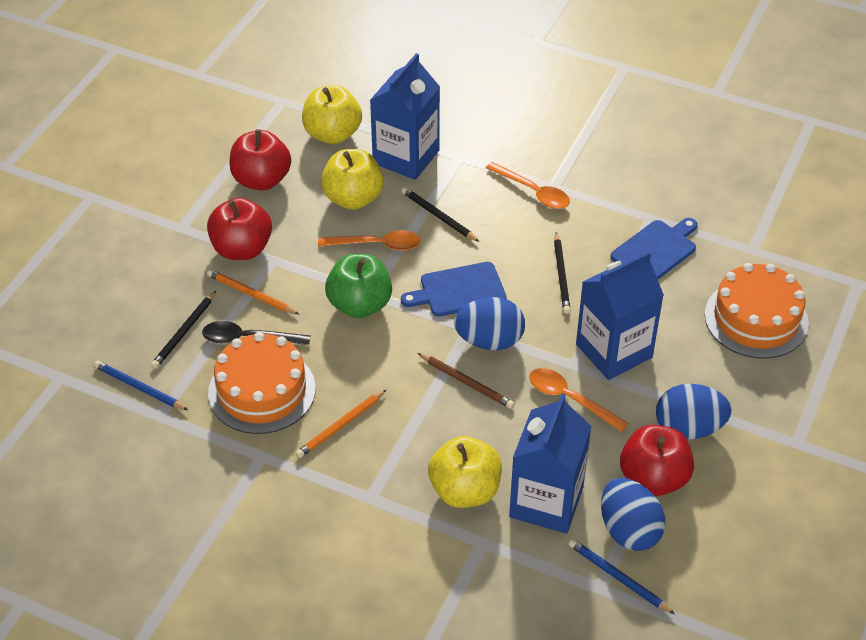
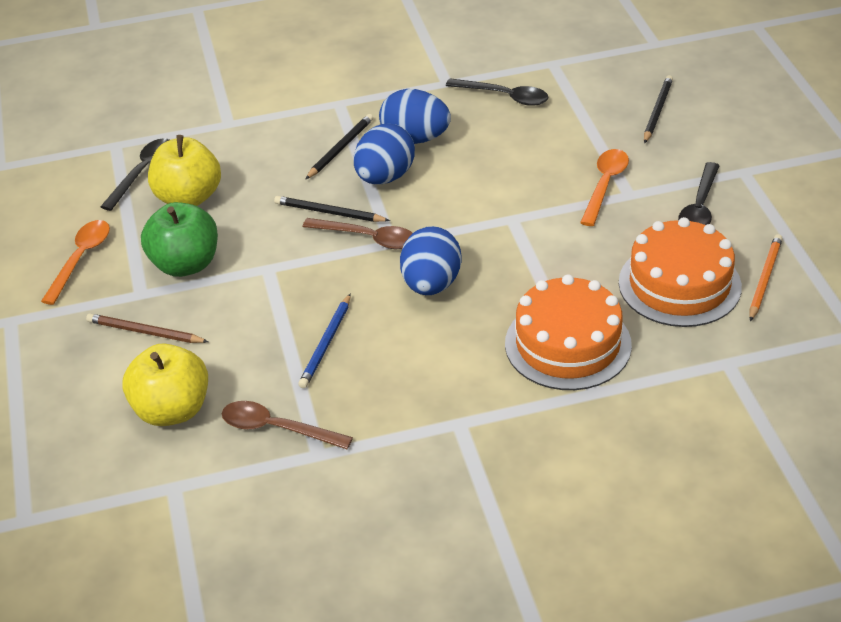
black spoon: [202,321,311,345] = 1 -> [100,138,169,211] [446,78,549,106] [678,162,720,225] = 3
blue carton: [370,53,440,180] [509,393,592,534] [576,251,664,380] = 3 -> none = 0
blue cutting board: [401,262,507,316] [611,218,698,279] = 2 -> none = 0
blue pencil: [94,361,188,410] [569,539,675,614] = 2 -> [298,293,351,388] = 1
brown spoon: none = 0 -> [222,401,353,450] [302,218,412,249] = 2
orange pencil: [207,269,299,314] [296,390,386,458] = 2 -> [749,234,783,321] = 1
orange spoon: [318,230,421,251] [486,162,570,209] [529,368,629,432] = 3 -> [41,220,110,305] [580,149,629,226] = 2
red apple: [207,198,272,260] [229,129,291,190] [620,425,694,496] = 3 -> none = 0
yellow apple: [302,85,362,144] [321,149,384,210] [428,436,502,508] = 3 -> [122,343,208,426] [148,135,221,206] = 2

